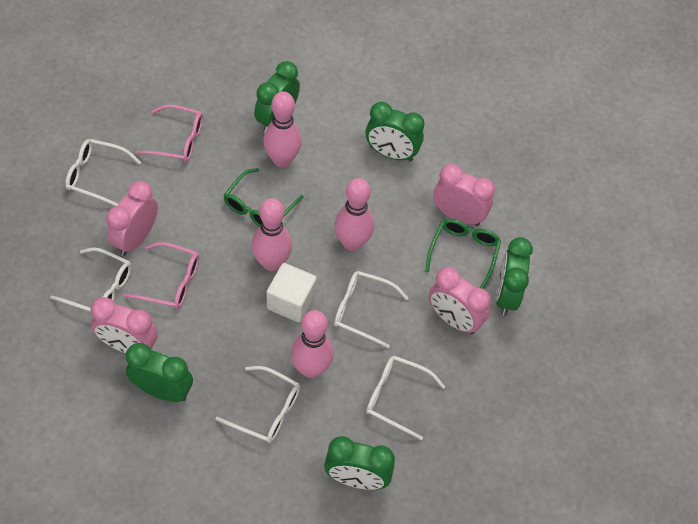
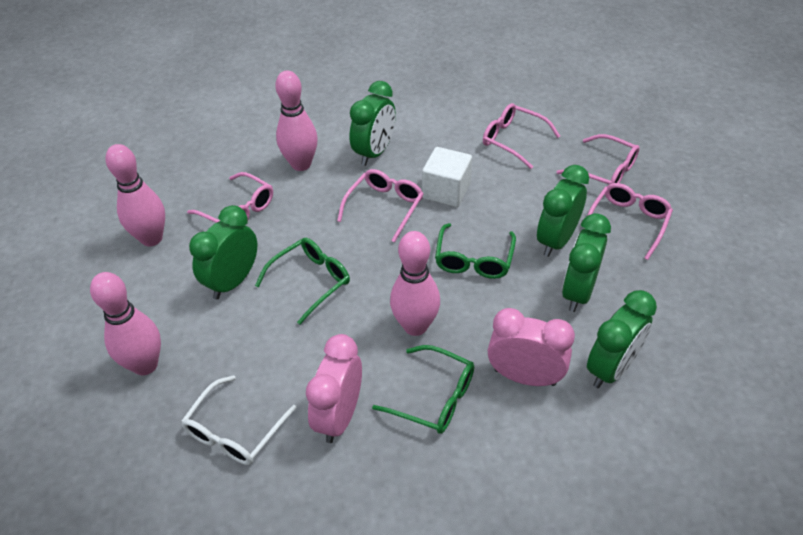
green glasses: [223,168,304,226] [425,219,501,289] = 2 -> [255,238,350,325] [372,345,474,434] [435,223,516,279] = 3
pink clock: [90,297,158,353] [106,181,158,256] [429,267,491,334] [433,164,495,226] = 4 -> [306,334,362,443] [488,308,575,386] = 2
pink glasses: [123,242,199,309] [135,104,203,162] = 2 -> [187,172,273,223] [337,169,423,242] [483,103,560,169] [557,134,640,184] [584,183,673,260] = 5
white glasses: [50,247,131,312] [65,139,141,206] [215,366,300,443] [334,271,408,348] [366,356,445,440] = 5 -> [181,375,297,465] = 1

